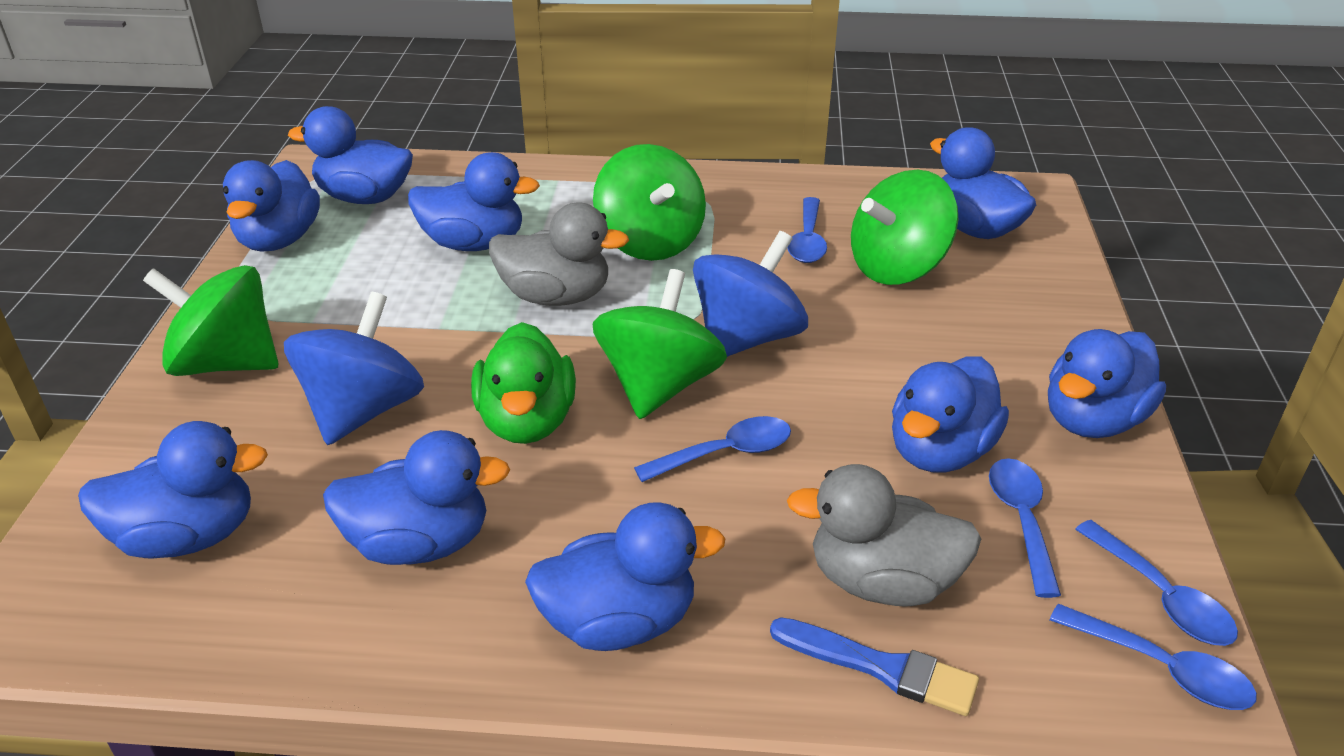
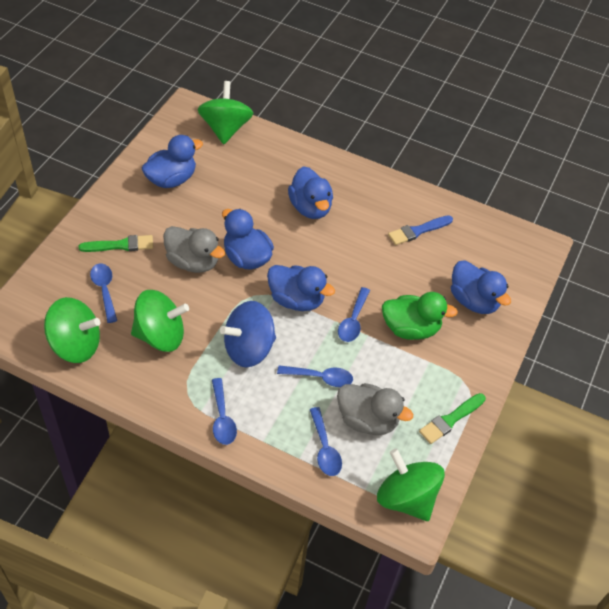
blue duck: [78,421,268,559] [223,160,320,252] [288,106,413,204] [323,430,510,565] [408,152,540,251] [525,503,726,651] [892,356,1009,472] [930,127,1036,239] [1048,329,1166,438] = 9 -> [142,135,203,188] [222,209,274,270] [267,265,335,311] [288,166,333,219] [451,260,511,314] = 5
blue spinning top: [284,292,424,445] [693,231,808,357] = 2 -> [220,301,276,367] = 1
green brush: none = 0 -> [79,235,153,252] [419,393,486,444] = 2

